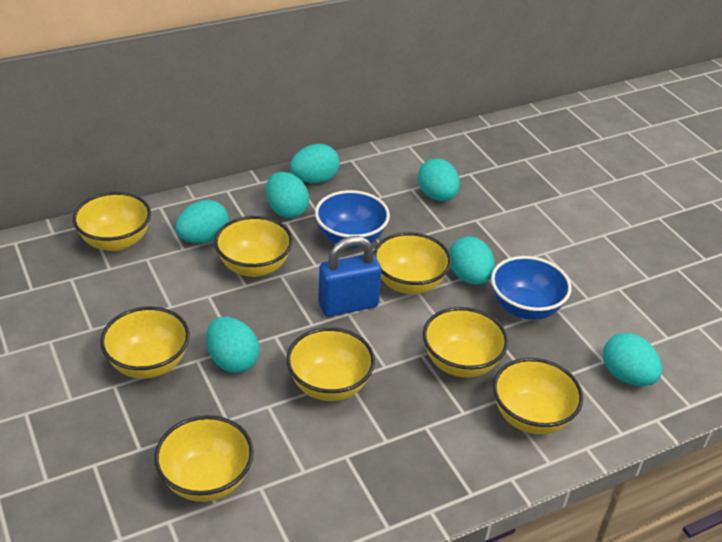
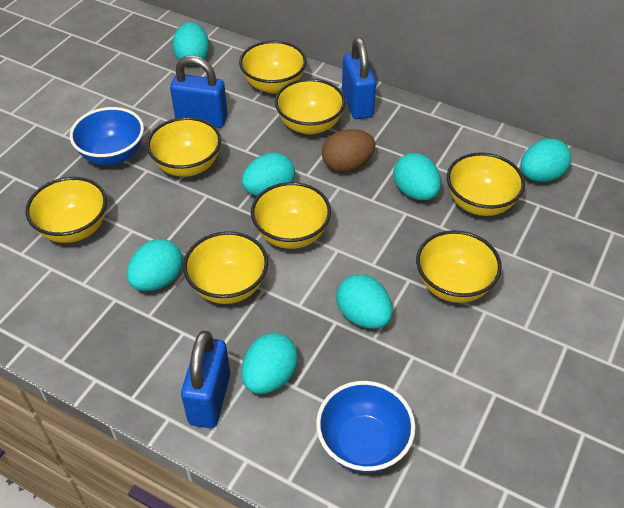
blue padlock: [318,236,382,317] = 1 -> [170,56,228,128] [181,331,230,428] [342,38,376,119] = 3
brown egg: none = 0 -> [322,129,376,172] = 1

